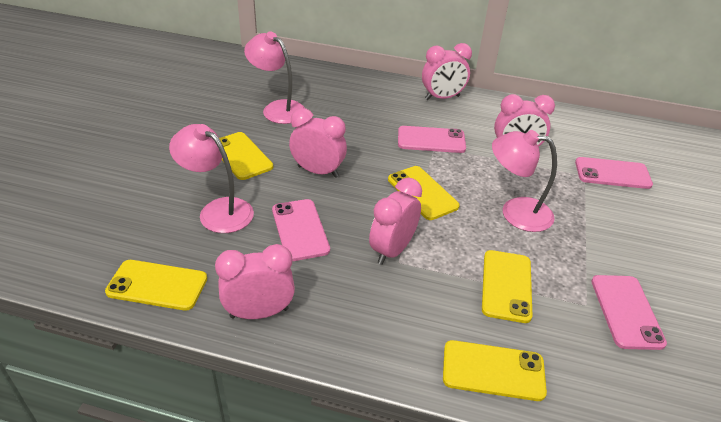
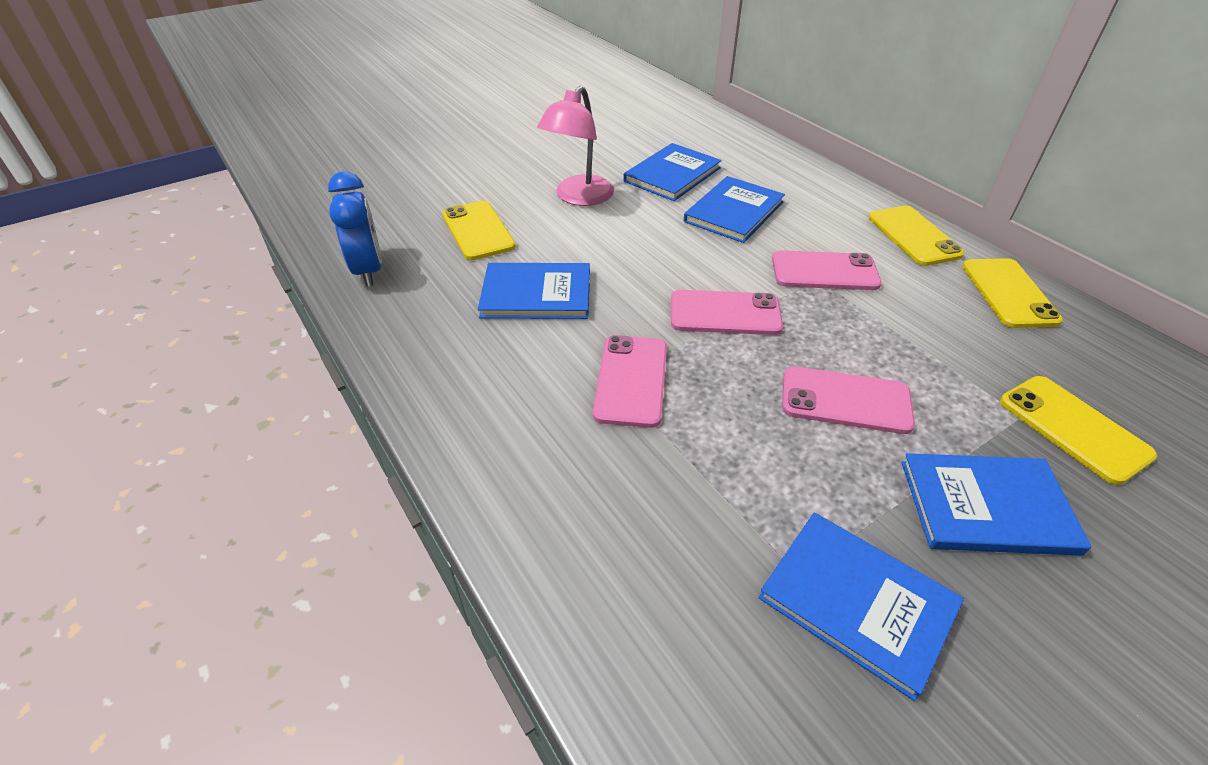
blue book: none = 0 -> [478,263,590,319] [623,143,722,201] [684,176,785,243] [758,513,964,701] [902,453,1092,556] = 5
blue clock: none = 0 -> [328,171,382,287] = 1
pink clock: [215,244,295,319] [289,108,347,178] [369,178,422,265] [422,43,472,100] [494,94,555,147] = 5 -> none = 0
pink lamp: [169,124,254,233] [244,31,305,124] [492,130,557,232] = 3 -> [537,86,614,206] = 1
yellow phone: [105,260,207,311] [219,132,273,180] [388,166,460,220] [443,340,547,401] [482,250,532,323] = 5 -> [442,201,516,260] [869,206,964,266] [962,258,1063,328] [1000,376,1157,485] = 4

